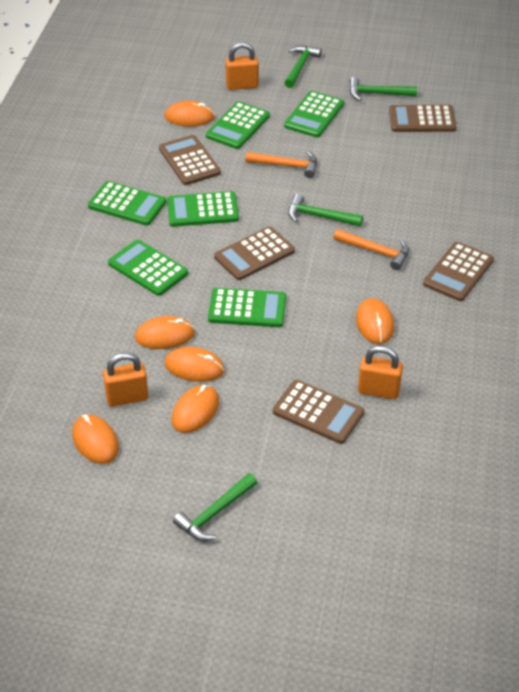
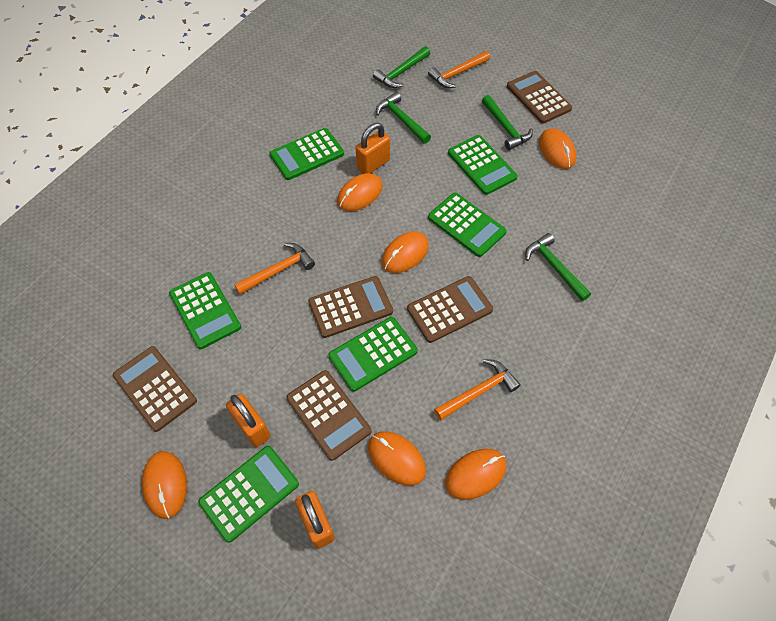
orange hammer: [245,151,317,178] [334,229,409,270] = 2 -> [234,243,315,295] [428,51,490,88] [434,359,521,420] = 3

